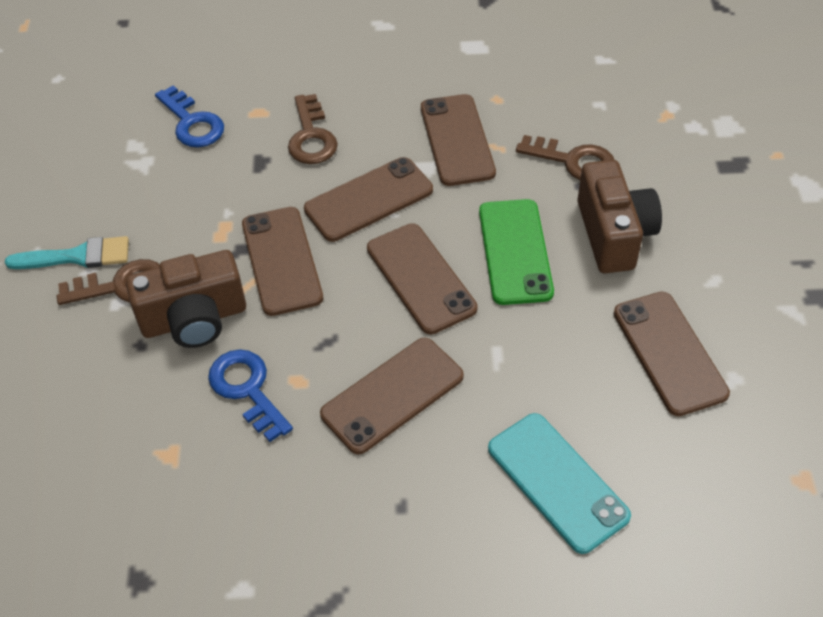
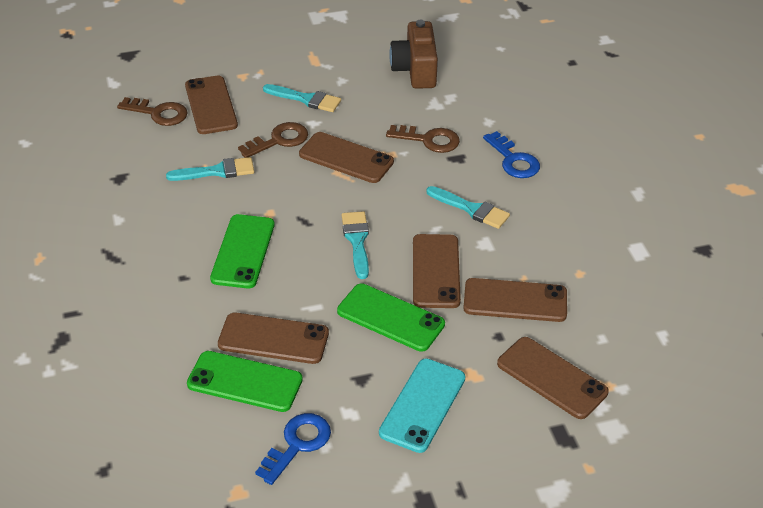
brown camera: [126,250,246,348] [577,160,662,273] = 2 -> [389,20,438,89] = 1
green phone: [479,199,554,305] = 1 -> [187,351,303,412] [210,214,275,288] [337,284,445,352] = 3
turquoise brush: [5,236,129,269] = 1 -> [166,157,254,181] [263,84,341,112] [342,211,369,279] [426,186,510,229] = 4

